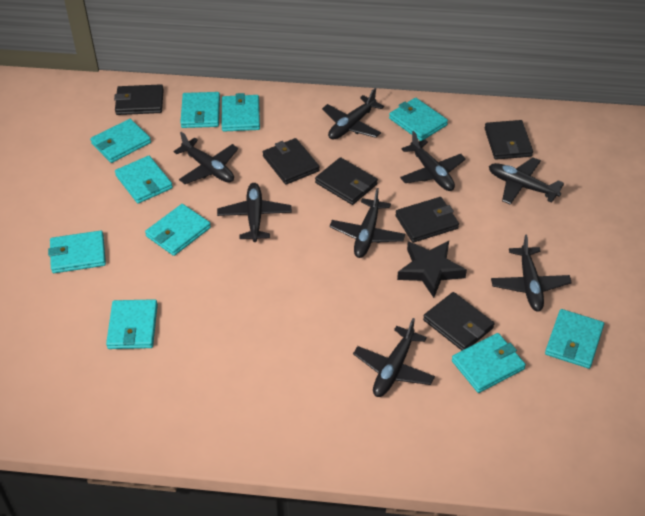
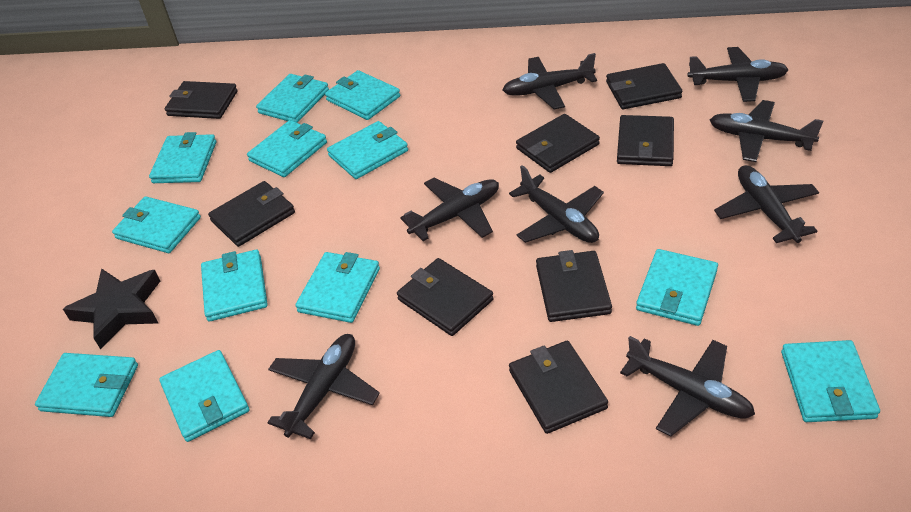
black wallet: [114,84,164,115] [263,138,320,185] [315,157,378,205] [395,197,459,243] [423,292,494,351] [485,120,533,160] = 6 -> [165,81,238,119] [208,181,295,247] [397,258,494,336] [509,341,608,434] [516,114,600,173] [536,250,612,322] [606,63,682,109] [617,115,674,166] = 8
turquoise wallet: [48,230,106,273] [90,119,151,163] [106,299,158,349] [115,156,173,204] [145,204,211,256] [180,92,220,128] [222,93,260,132] [389,98,448,141] [452,333,526,393] [545,309,604,369] = 10 -> [35,353,138,417] [112,196,201,253] [149,132,216,183] [159,350,249,442] [201,249,268,322] [247,120,327,177] [256,74,329,123] [295,252,380,323] [325,70,400,120] [327,121,408,179] [636,249,718,326] [781,340,880,422] = 12

